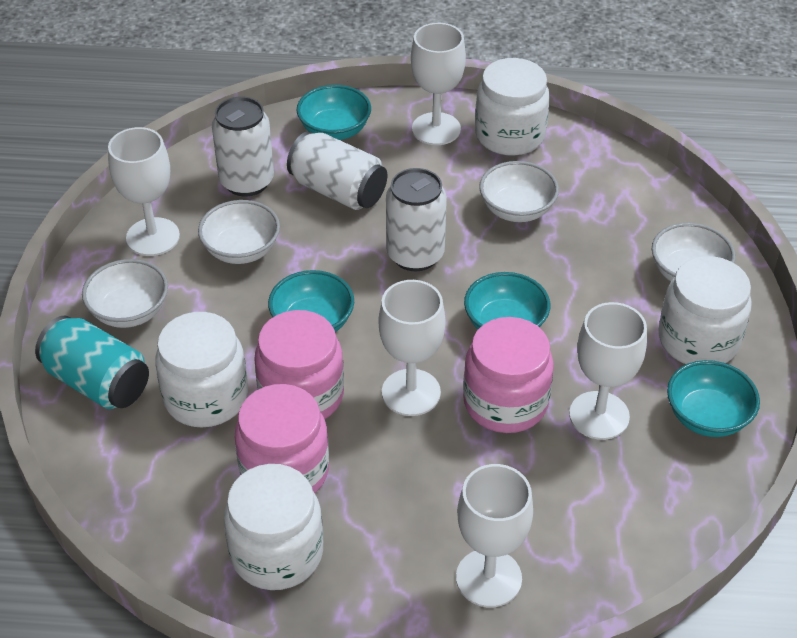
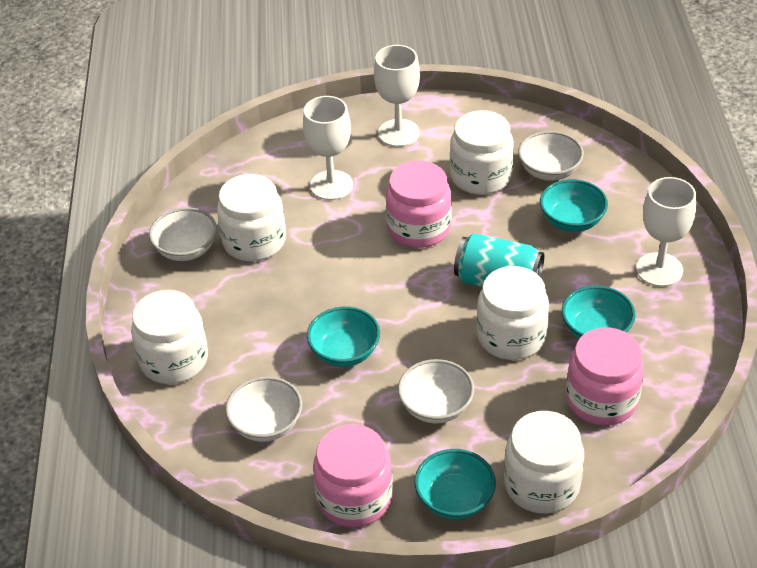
white can: [212,97,274,196] [287,131,387,210] [386,168,447,271] = 3 -> none = 0
white goblet: [108,127,180,256] [379,280,446,416] [411,23,466,145] [456,464,533,607] [569,302,647,440] = 5 -> [303,96,353,200] [374,45,420,147] [636,177,696,287] = 3
white jar: [155,312,248,428] [224,464,323,590] [475,58,550,156] [658,256,752,364] = 4 -> [131,290,208,384] [217,174,286,261] [450,110,514,195] [477,266,549,360] [504,411,584,514] = 5

